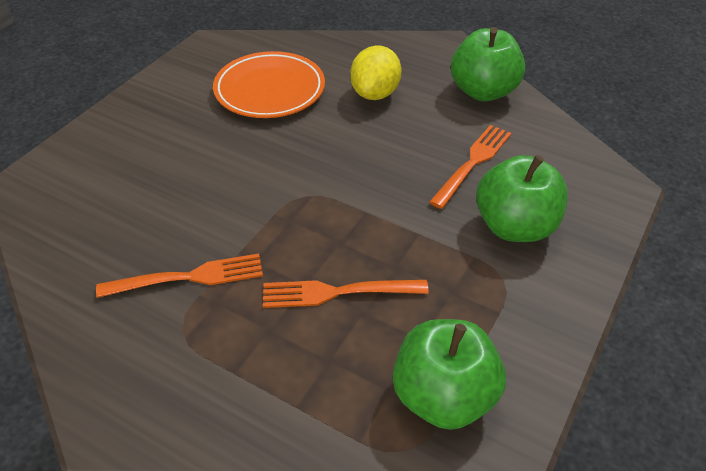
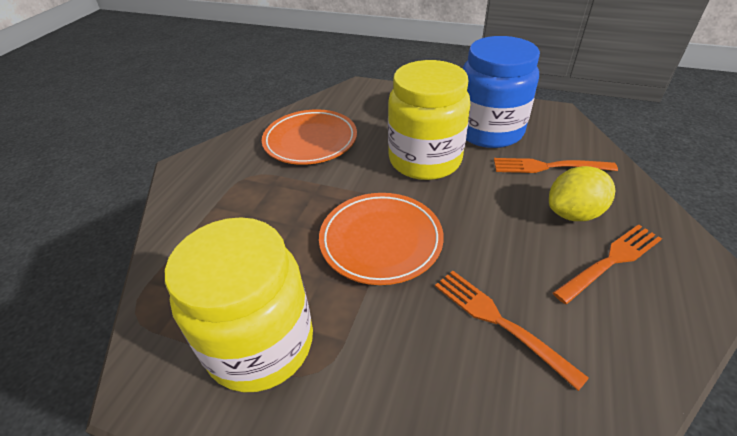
blue jar: none = 0 -> [463,36,540,148] = 1
green apple: [393,319,506,430] [451,27,525,101] [476,155,568,242] = 3 -> none = 0
orange plate: [213,51,325,118] = 1 -> [262,109,357,165] [319,193,444,285] = 2
yellow jar: none = 0 -> [165,217,313,393] [388,60,470,180] = 2

